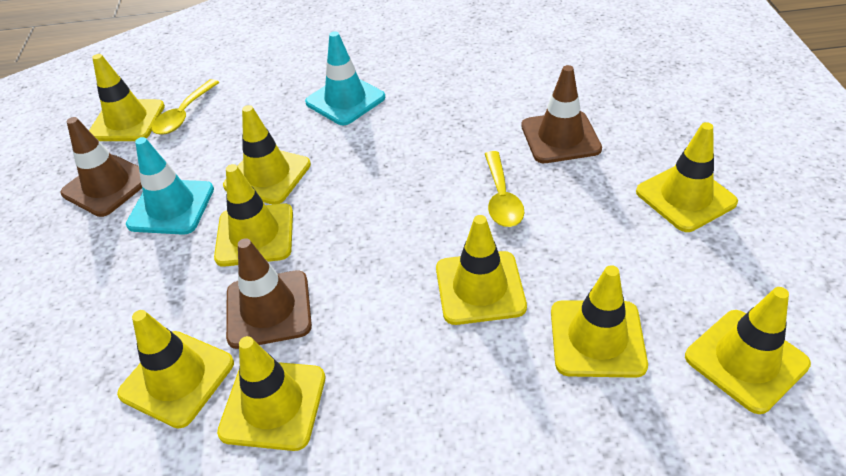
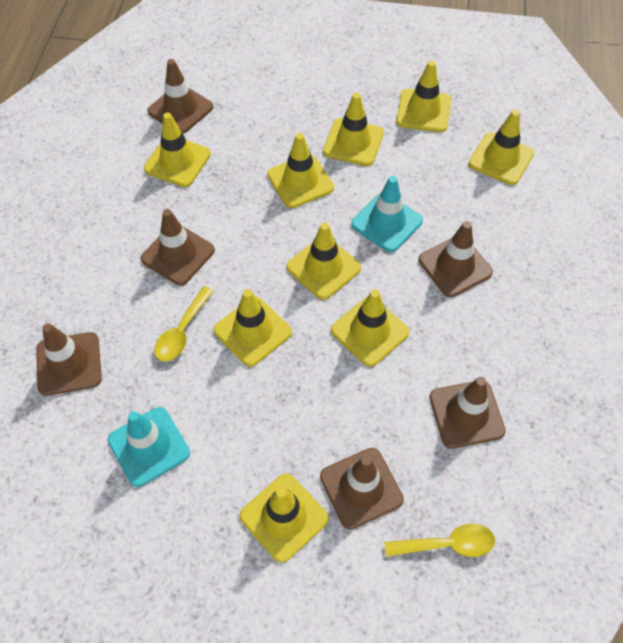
brown traffic cone: [60,117,142,217] [226,238,312,349] [521,65,602,163] = 3 -> [36,324,102,396] [141,209,215,286] [147,59,213,134] [320,448,404,530] [419,221,493,297] [429,377,506,448] = 6

